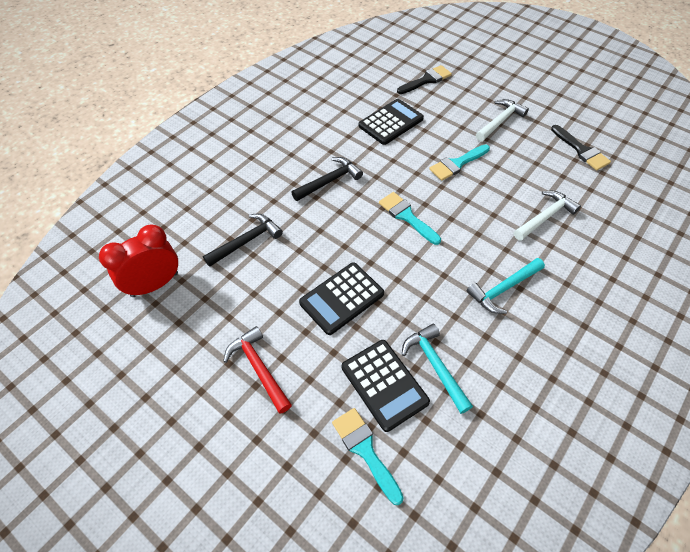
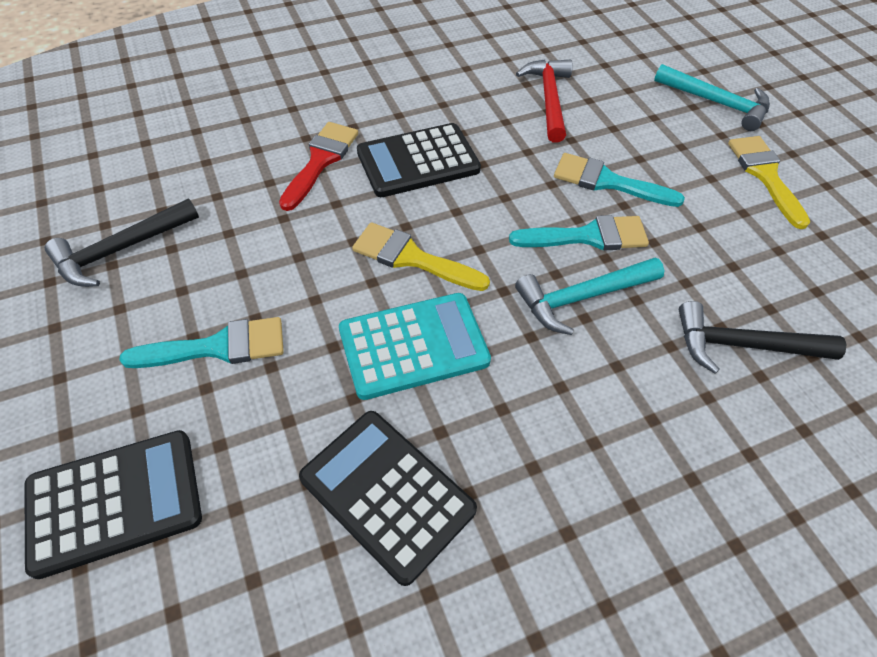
black brush: [397,65,452,94] [551,125,611,171] = 2 -> none = 0
red brush: none = 0 -> [279,122,358,211] = 1
red clock: [99,224,178,297] = 1 -> none = 0
turquoise calculator: none = 0 -> [339,293,491,400] = 1
white hammer: [476,99,529,142] [514,191,581,241] = 2 -> none = 0
yellow brush: none = 0 -> [352,222,490,291] [728,136,810,229] = 2

